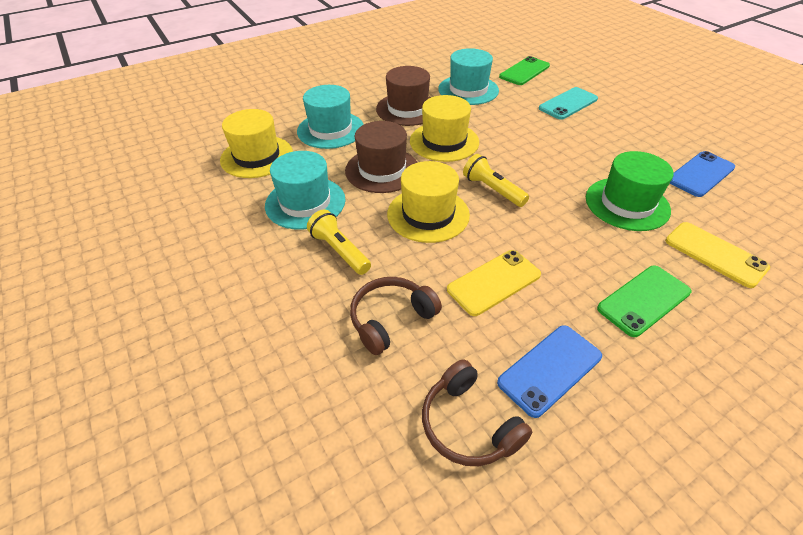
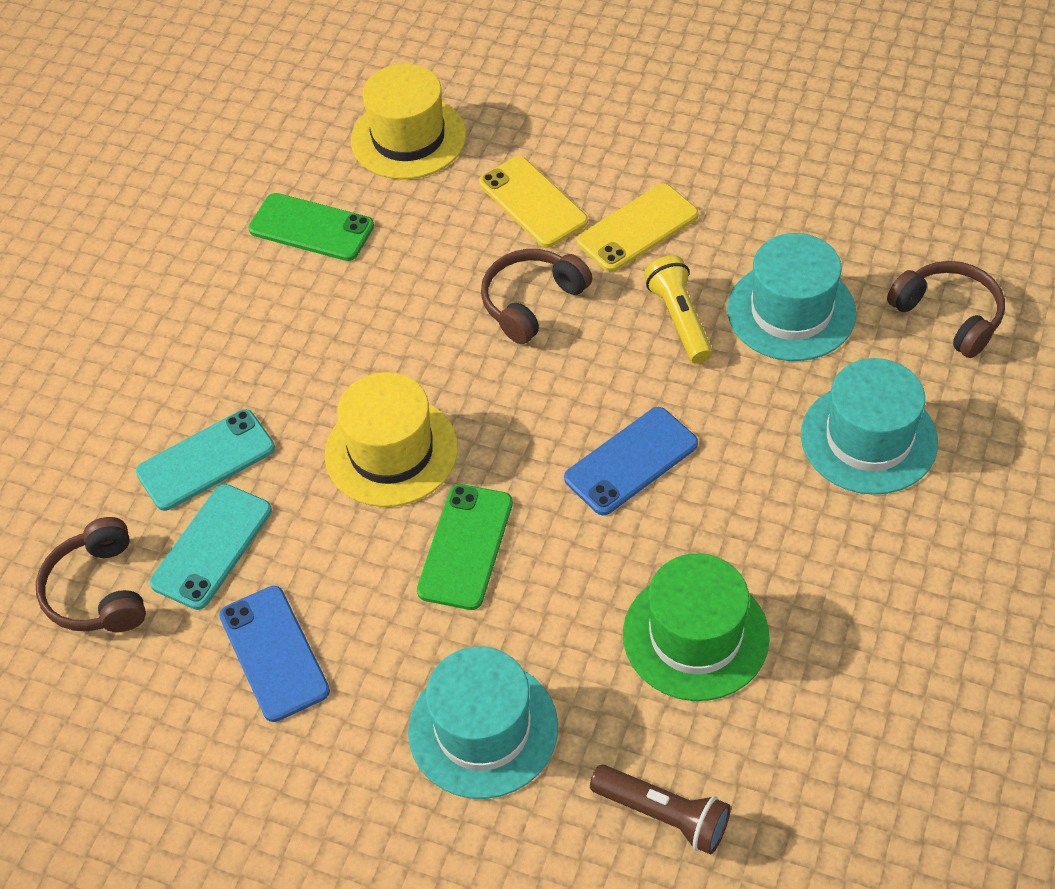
brown flashlight: none = 0 -> [590,765,731,855] = 1
brown hat: [345,121,418,193] [376,66,431,126] = 2 -> none = 0
brown headphones: [350,277,442,355] [422,359,532,466] = 2 -> [36,517,146,632] [481,249,592,344] [887,261,1005,358] = 3
turquoise phone: [539,87,598,120] = 1 -> [136,409,275,511] [150,484,272,610] = 2
yellow flashlight: [307,210,371,275] [463,154,529,207] = 2 -> [644,255,713,364] = 1
yellow hat: [220,109,293,178] [387,161,470,243] [410,95,479,162] = 3 -> [325,372,458,507] [351,64,466,179] = 2

